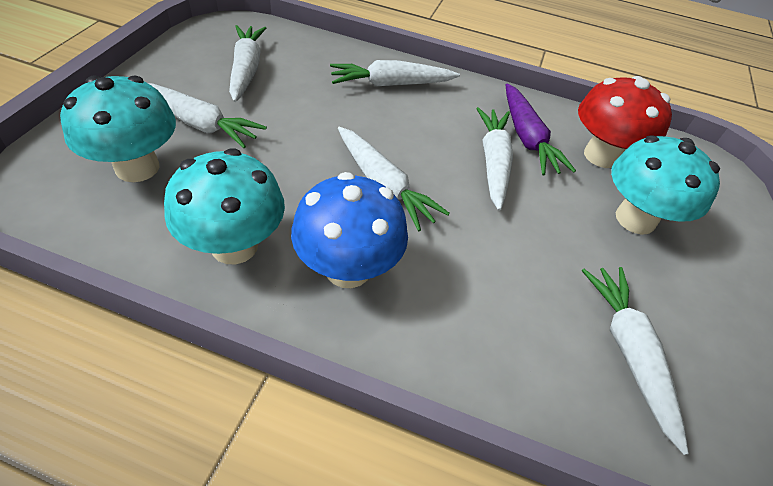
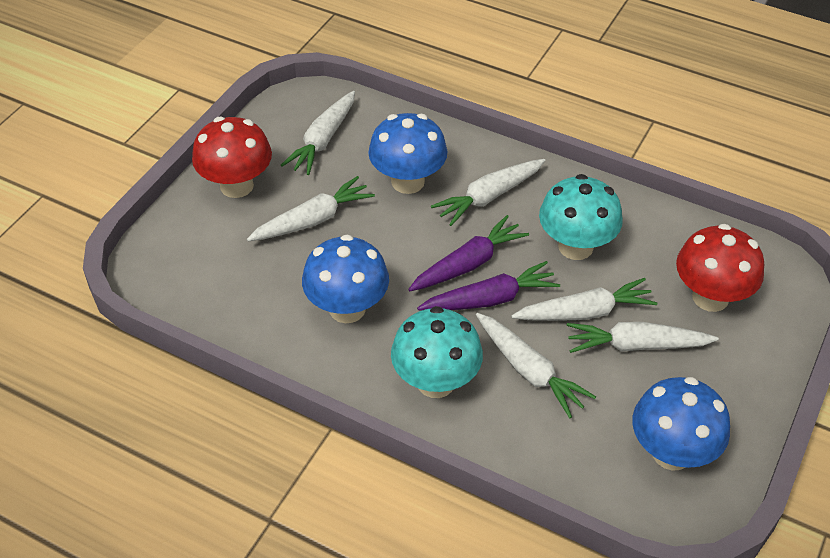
blue mushroom: [291,172,408,288] = 1 -> [302,234,389,323] [368,113,447,194] [632,377,730,471] = 3
purple carrot: [506,83,576,175] = 1 -> [408,215,529,291] [417,261,560,310] = 2
red mushroom: [578,76,672,168] = 1 -> [192,117,272,198] [676,224,764,312] = 2
turquoise mushroom: [60,75,176,182] [164,148,285,264] [611,135,720,235] = 3 -> [391,306,483,398] [539,174,623,260] = 2

